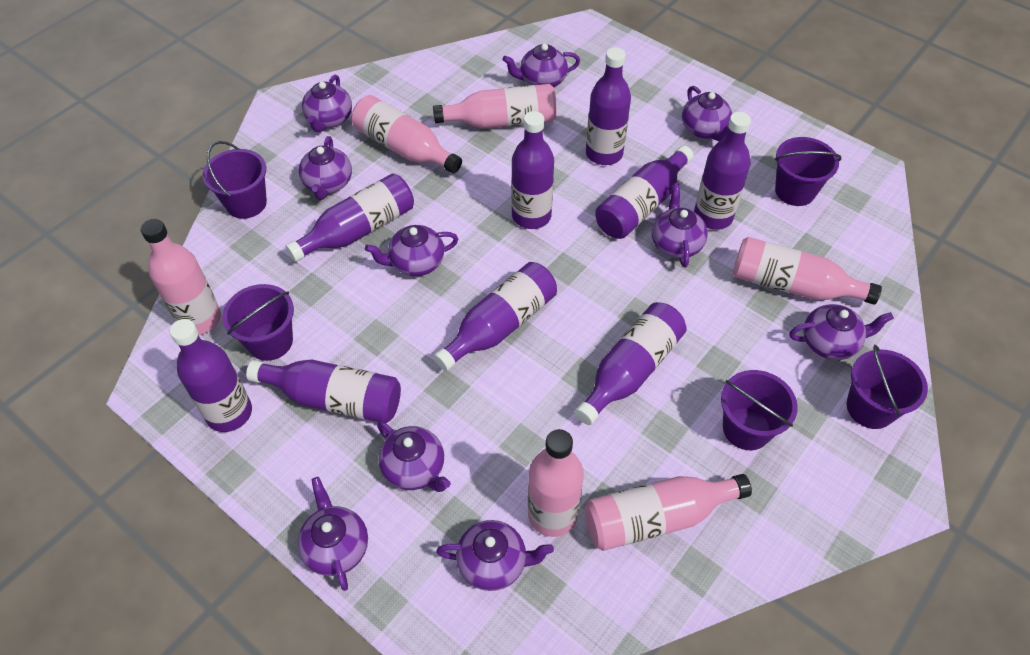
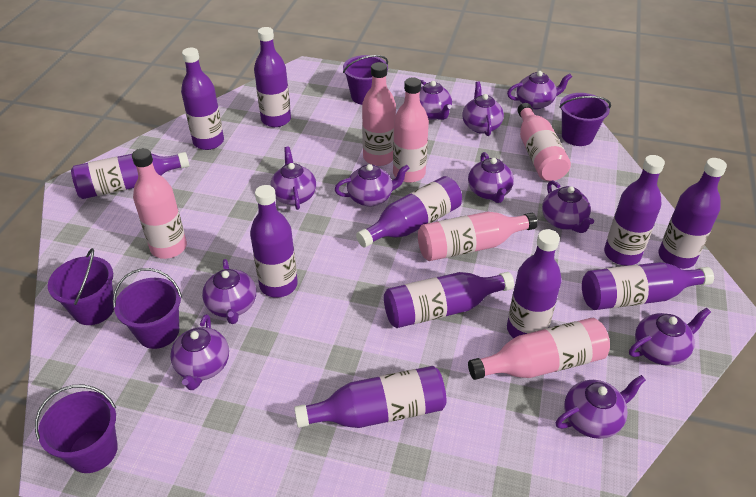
purple bottle: [170,319,252,432] [246,360,401,423] [286,173,414,262] [433,262,557,371] [511,111,554,229] [575,302,687,425] [586,47,631,165] [595,145,693,239] [694,112,751,230] = 9 -> [71,152,189,199] [181,48,224,150] [250,185,298,298] [254,27,291,127] [294,366,446,428] [356,176,462,247] [384,272,514,328] [507,229,562,338] [582,262,714,310] [604,155,665,266] [658,158,727,269] = 11
purple teapot: [297,477,368,591] [299,136,352,200] [302,74,352,132] [365,225,458,276] [377,421,451,492] [436,520,554,591] [502,44,580,87] [652,183,708,267] [682,86,732,141] [789,304,894,360] = 10 -> [170,314,229,390] [202,259,256,324] [270,147,316,210] [335,164,410,207] [420,80,452,120] [462,81,504,136] [468,152,514,203] [507,71,572,109] [542,180,594,233] [556,375,646,439] [629,308,711,366] = 11

